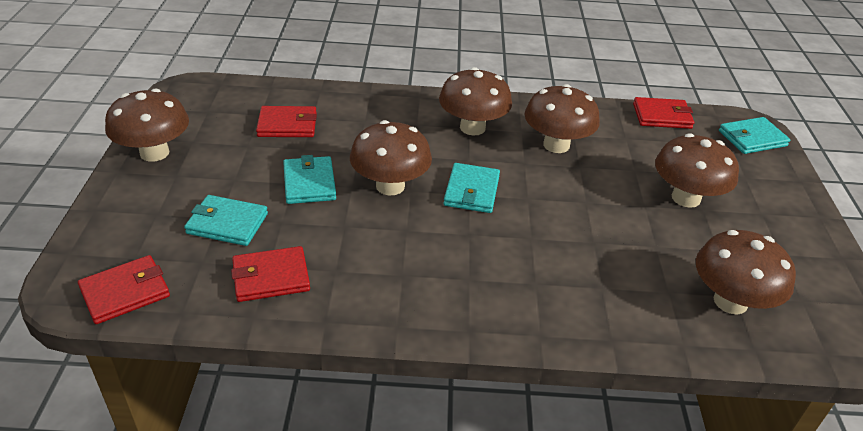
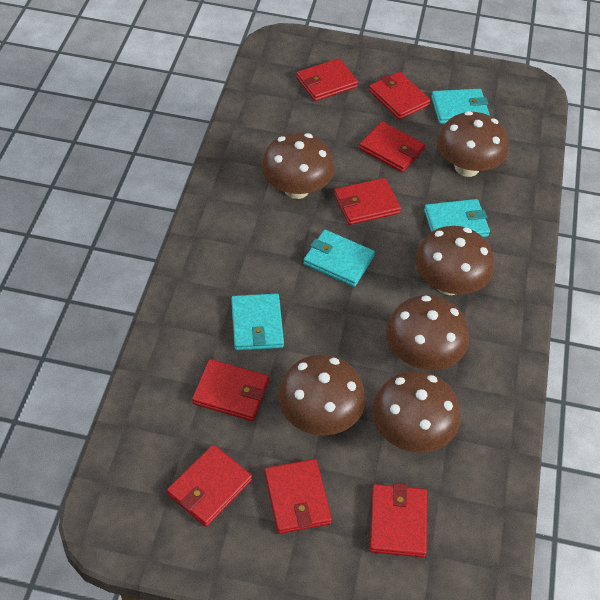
red wallet: [78,255,170,324] [231,246,310,302] [256,106,317,137] [633,97,694,129] = 4 -> [167,445,252,527] [192,359,269,421] [264,459,332,534] [296,58,358,101] [334,178,401,225] [359,121,425,172] [369,72,431,120] [370,483,427,557] = 8

